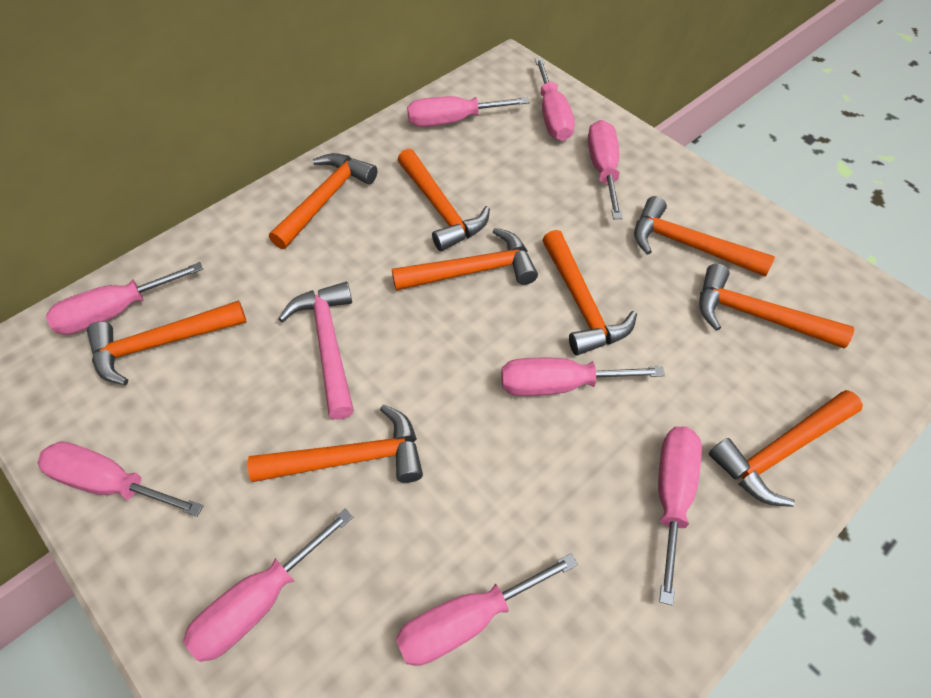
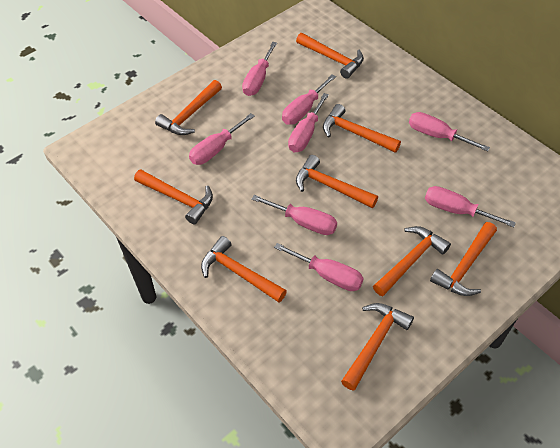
pink hammer: [278,282,354,420] = 1 -> none = 0
pink screwdriver: [38,441,203,517] [46,262,203,335] [183,508,353,662] [396,553,578,666] [407,96,529,127] [501,358,665,396] [535,58,575,141] [588,120,623,219] [658,426,702,606] = 9 -> [189,113,255,165] [242,42,277,96] [252,195,337,235] [274,243,364,291] [282,74,336,125] [288,93,329,152] [409,112,490,152] [425,186,516,227] = 8

